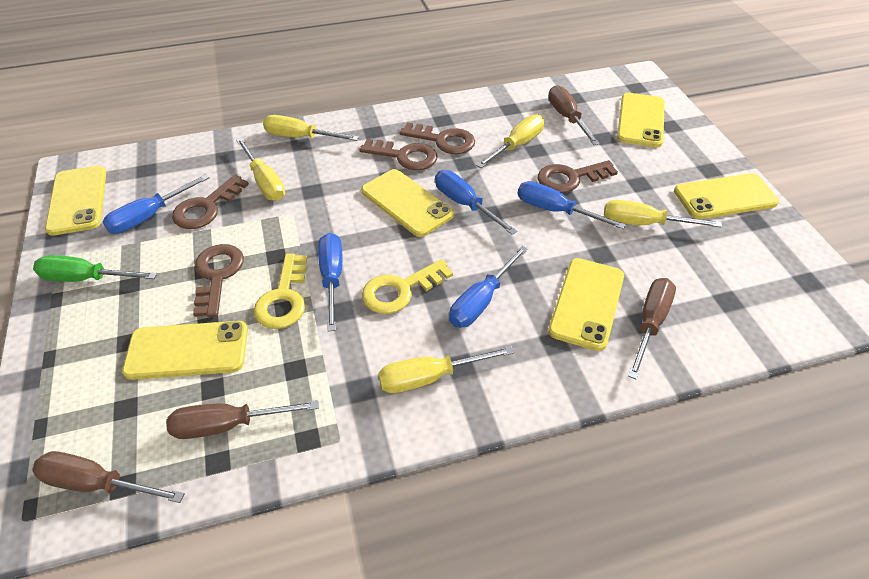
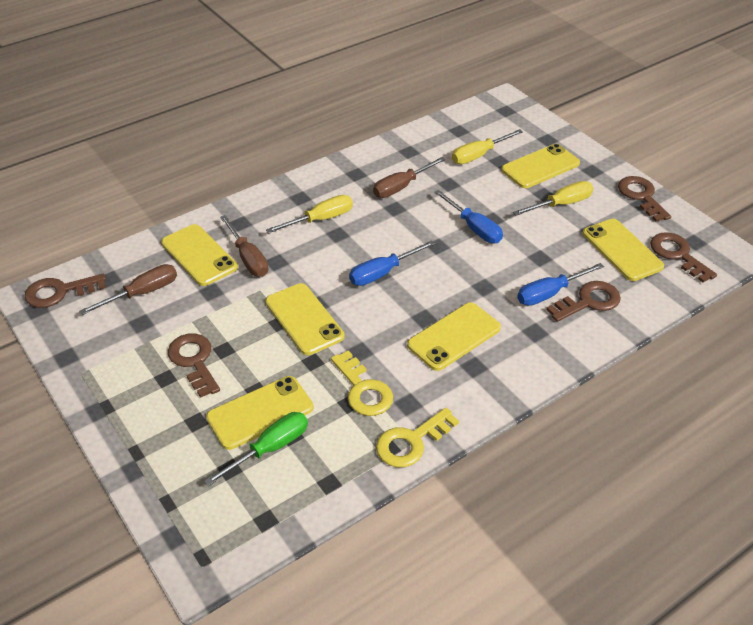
blue screwdriver: [103,174,210,234] [318,233,342,331] [435,170,517,235] [449,246,528,328] [517,181,626,229] = 5 -> [349,240,435,286] [434,190,503,243] [517,263,604,306] = 3
brown screwdriver: [32,451,185,503] [166,400,319,439] [548,85,600,145] [628,278,676,380] = 4 -> [79,264,177,315] [220,215,268,277] [373,157,446,198] = 3
yellow screwdriver: [236,138,285,201] [263,115,359,141] [378,346,514,393] [476,114,544,168] [604,200,722,227] = 5 -> [266,195,353,234] [452,129,523,164] [513,181,593,216] = 3

